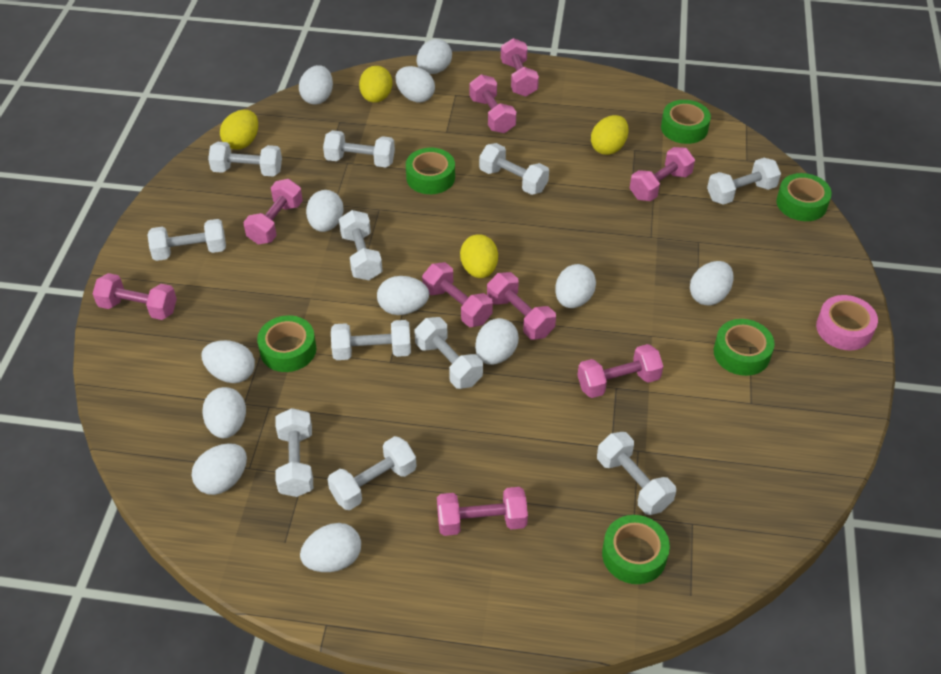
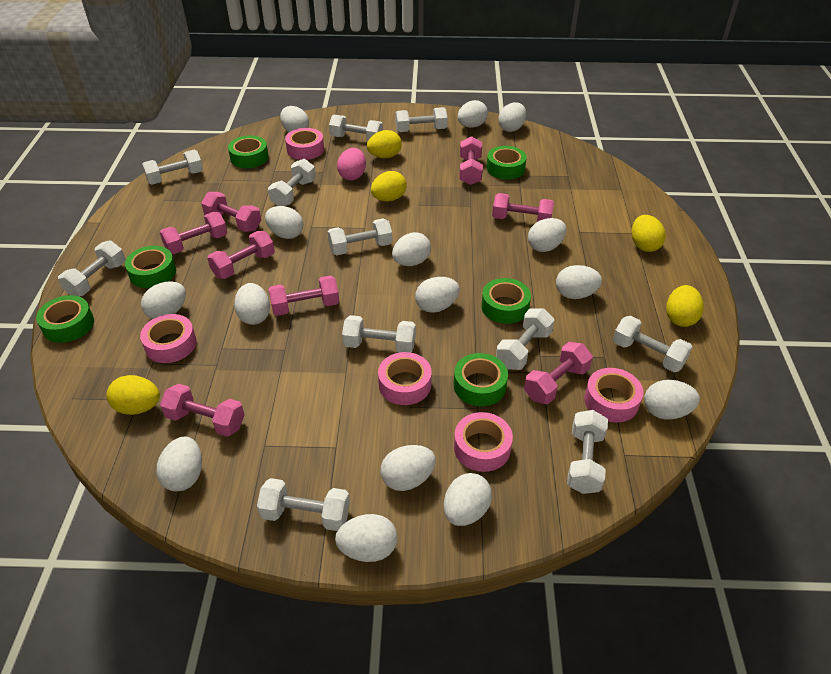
pink dumbbell: [93,273,177,320] [243,179,303,244] [422,262,493,327] [437,487,528,536] [469,74,516,133] [487,272,556,340] [501,38,539,97] [577,344,663,398] [630,147,695,201] = 9 -> [160,212,228,254] [160,384,244,437] [201,192,261,232] [207,231,275,279] [268,275,339,316] [459,136,483,185] [492,193,554,222] [524,342,593,404] = 8
pink egg: none = 0 -> [337,148,366,181] = 1
pink tape: [816,295,878,350] = 1 -> [140,314,197,363] [285,128,324,160] [378,352,432,405] [454,412,513,472] [584,368,643,423] = 5
white egg: [192,443,247,495] [201,340,255,383] [202,387,246,438] [299,65,333,104] [300,523,361,572] [306,190,344,232] [377,276,429,315] [395,66,435,102] [417,39,452,74] [475,318,519,365] [555,264,596,308] [690,261,734,305] = 12 -> [141,281,186,319] [156,437,202,491] [234,283,270,325] [265,206,303,239] [280,106,309,132] [335,514,397,562] [380,445,436,491] [392,232,431,266] [415,277,460,313] [444,473,492,526] [458,100,488,128] [498,102,526,132] [528,218,566,252] [556,265,602,299] [644,380,700,420] = 15
yellow egg: [220,110,258,150] [359,66,392,103] [460,234,498,278] [591,115,629,155] = 4 -> [106,375,160,415] [367,130,402,158] [371,171,407,201] [632,215,666,252] [666,285,704,327] = 5

